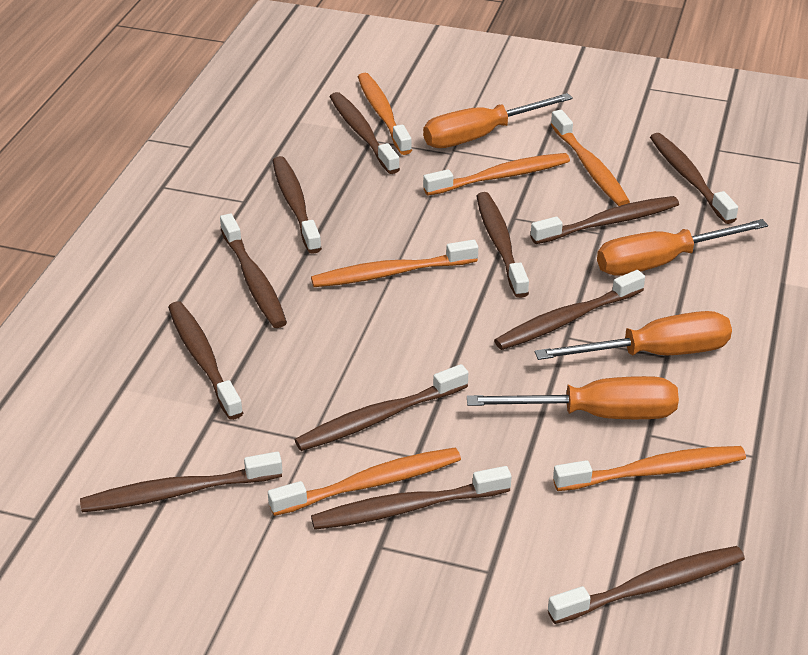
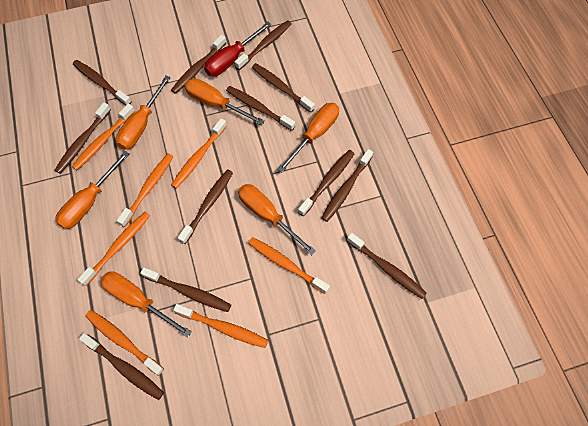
orange screwdriver: [423,93,573,148] [467,376,679,419] [535,311,732,360] [597,219,768,276] = 4 -> [55,151,129,229] [101,271,192,338] [116,76,171,149] [185,78,265,125] [238,184,316,255] [277,103,339,173] = 6
orange toothbrush: [268,448,461,516] [311,240,478,287] [358,73,412,155] [423,153,570,196] [550,110,630,206] [553,446,746,491] = 6 -> [72,104,135,170] [77,212,150,286] [85,310,164,376] [117,153,173,227] [171,118,227,189] [173,304,268,348] [248,237,330,294] = 7
red screwdriver: none = 0 -> [204,22,272,76] = 1

